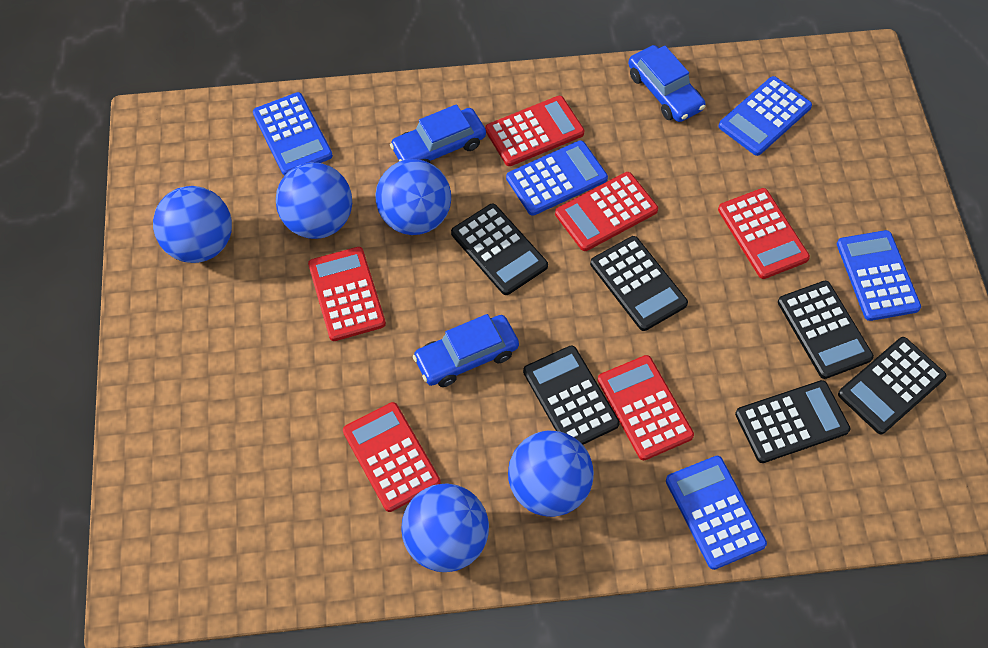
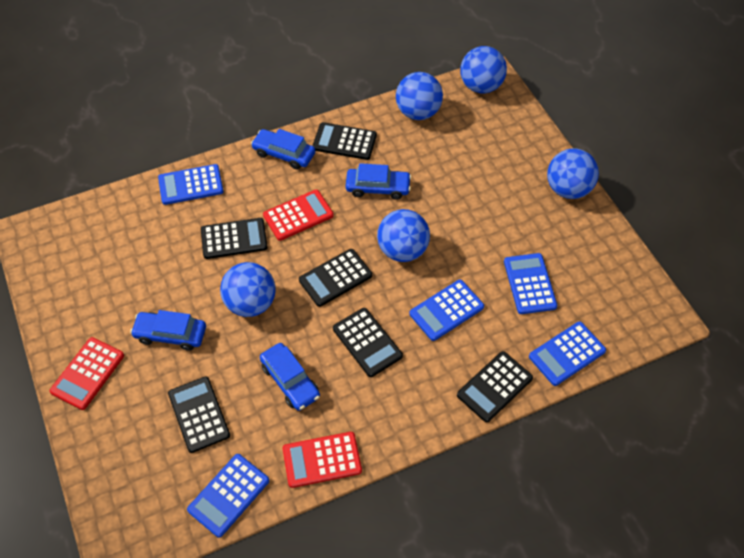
blue car: [390,104,486,163] [413,314,519,387] [628,45,705,122] = 3 -> [130,310,206,351] [251,129,315,169] [260,343,320,411] [346,163,411,200] = 4
red calculator: [308,247,386,341] [343,402,441,512] [485,96,585,166] [555,172,658,251] [597,355,694,460] [718,188,810,279] = 6 -> [50,337,124,410] [263,190,334,241] [283,432,362,488] = 3

